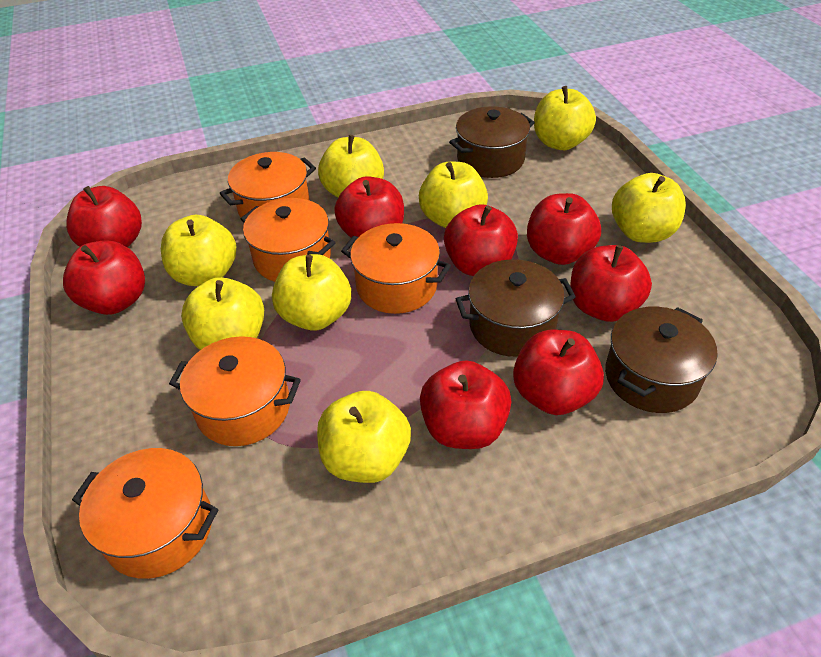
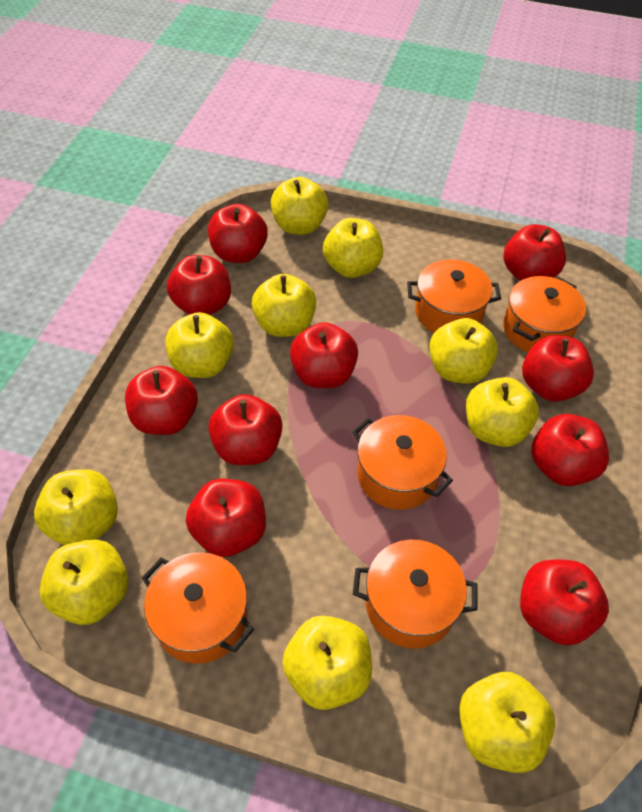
brown pot: [449,106,535,178] [456,259,576,357] [605,307,718,413] = 3 -> none = 0
red apple: [63,241,145,315] [66,186,142,247] [334,176,404,238] [420,360,511,449] [444,204,518,276] [513,329,604,415] [527,193,601,265] [570,245,652,322] = 8 -> [125,366,198,435] [167,255,231,315] [186,479,266,557] [208,204,268,263] [208,394,283,465] [290,322,358,388] [504,224,566,281] [520,559,609,646] [522,335,594,402] [531,414,609,486] = 10
yellow apple: [161,215,236,286] [181,277,264,350] [272,254,351,331] [317,391,411,483] [318,135,384,197] [419,162,488,228] [534,86,596,150] [612,173,686,243] = 8 -> [34,469,118,545] [39,539,129,625] [166,312,234,378] [252,274,316,337] [271,177,328,235] [282,615,372,710] [323,218,383,278] [429,318,498,384] [459,672,555,773] [466,377,539,447] = 10

